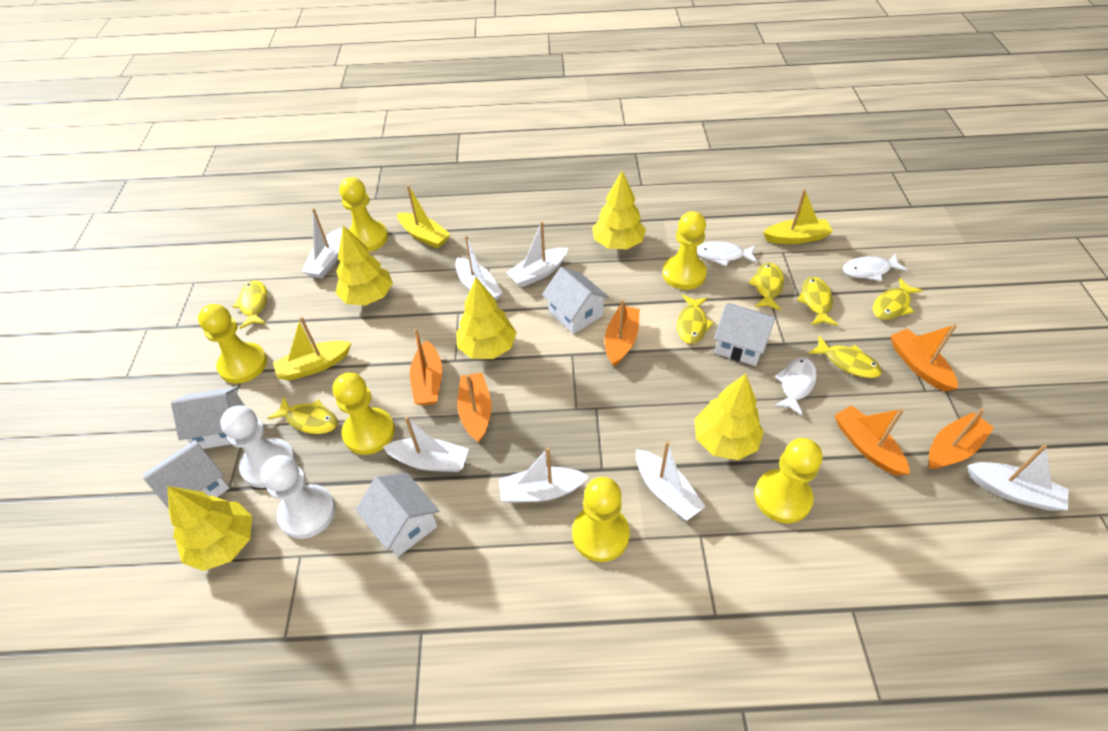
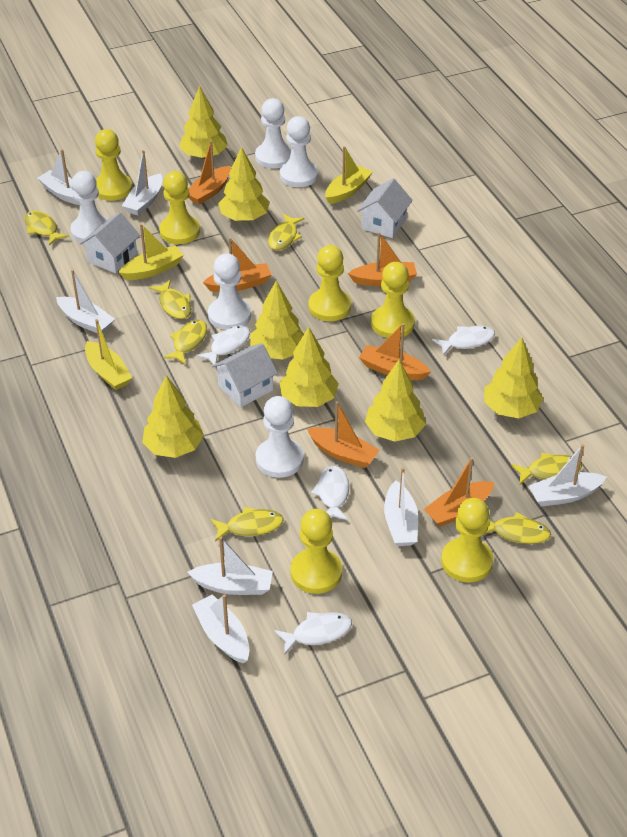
white fish: [697,241,757,266] [774,357,817,416] [843,253,908,281] = 3 -> [196,325,250,365] [274,612,352,655] [311,466,349,520] [432,326,495,356] = 4
white house: [143,440,230,509] [171,386,245,449] [356,473,439,557] [542,267,609,334] [714,303,776,366] = 5 -> [80,212,140,273] [212,343,278,408] [357,179,413,238] = 3
white pawn: [220,406,296,488] [261,455,335,539] = 2 -> [70,171,107,244] [208,253,251,330] [255,98,291,169] [256,396,304,478] [280,116,318,187] = 5
yellow tree: [167,486,252,571] [335,225,393,306] [456,277,517,359] [592,171,646,249] [694,374,764,460] = 5 -> [142,375,204,458] [179,86,228,159] [218,147,270,221] [250,280,304,360] [280,327,339,407] [365,360,426,442] [484,337,544,418] = 7

